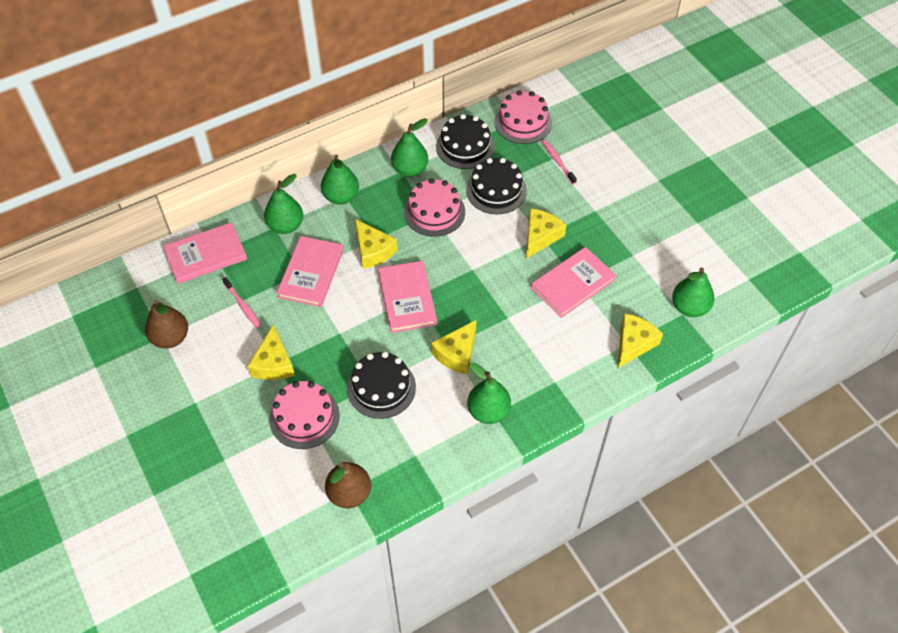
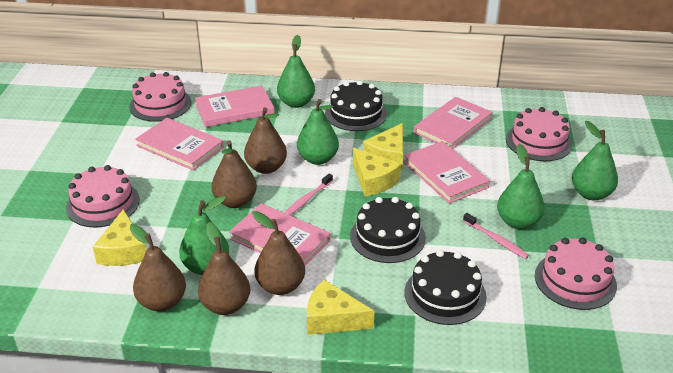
brown pear: [145,299,188,348] [325,462,371,508] = 2 -> [129,224,186,311] [198,222,250,315] [212,140,257,208] [244,107,287,174] [253,211,305,295] = 5
pink book: [163,222,247,284] [277,236,344,307] [378,261,437,333] [531,247,616,318] = 4 -> [135,118,224,170] [195,86,274,127] [229,203,330,266] [403,141,490,204] [414,97,493,149] = 5
pink cake: [269,381,340,449] [404,178,465,237] [494,90,552,144] = 3 -> [66,165,140,227] [129,72,191,122] [506,107,572,161] [535,237,617,310] = 4
yellow cheese: [247,324,295,380] [355,219,397,269] [431,320,477,374] [526,208,567,259] [618,313,663,368] = 5 -> [93,209,146,266] [307,279,374,335] [353,148,401,196] [363,123,403,170] = 4

